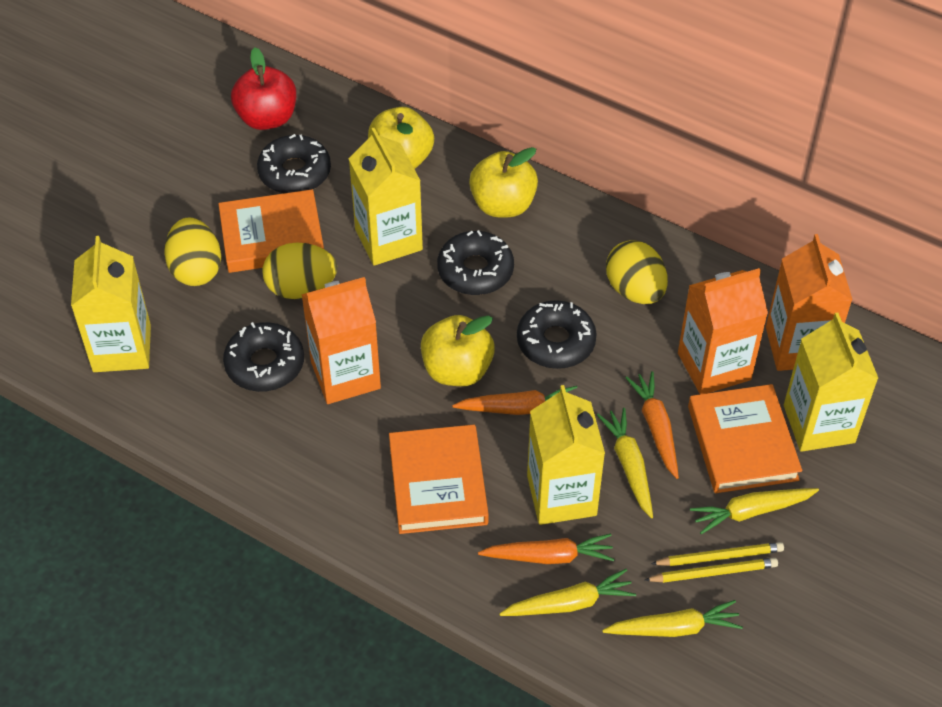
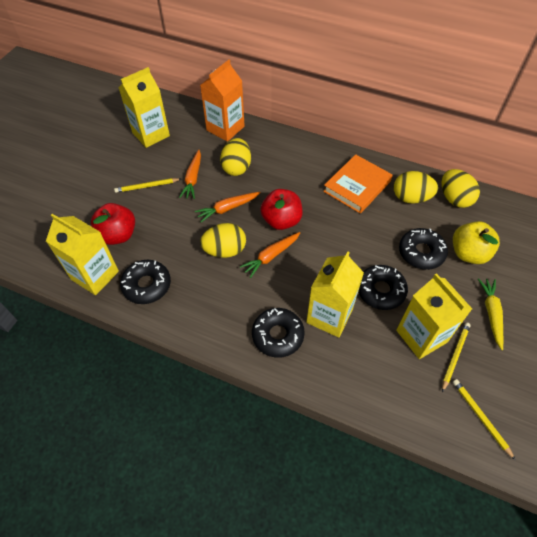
orange book: [219,189,324,273] [389,425,489,534] [688,384,802,493] = 3 -> [323,154,393,214] = 1
orange carton: [301,277,381,404] [678,268,768,394] [766,234,853,371] = 3 -> [200,60,245,142] = 1
red apple: [231,47,296,130] = 1 -> [91,203,135,245] [260,189,303,230] = 2
yellow apple: [368,107,434,169] [421,315,495,386] [469,147,538,217] = 3 -> [453,221,500,264] = 1
yellow carrot: [499,569,636,616] [597,408,653,518] [602,600,743,637] [690,488,819,534] = 4 -> [478,278,503,350] = 1
yellow egg: [164,218,221,286] [262,242,337,299] [606,240,668,304] = 3 -> [200,223,246,258] [220,138,251,176] [394,171,438,204] [442,169,480,208] = 4
yellow pencil: [645,558,778,583] [651,542,784,566] = 2 -> [114,178,181,193] [442,323,471,392] [453,379,515,460] = 3

